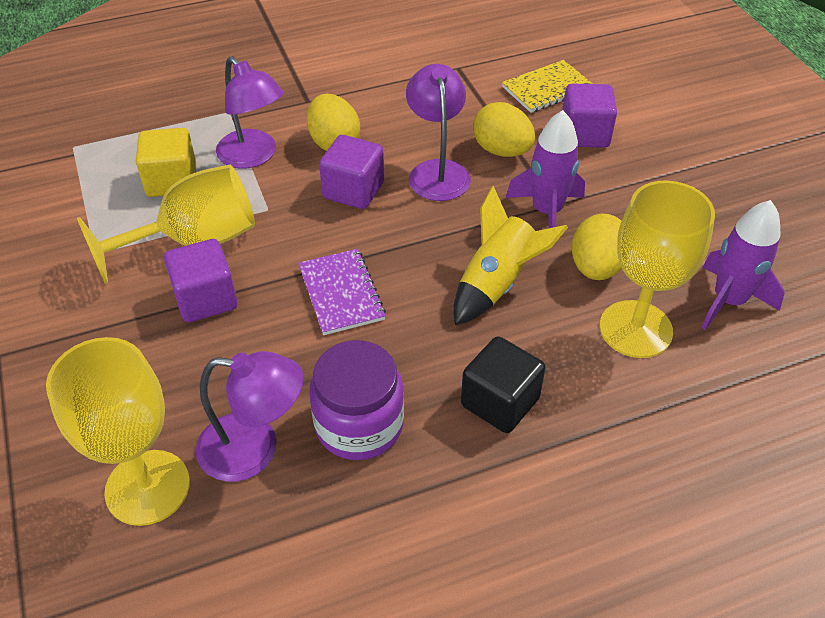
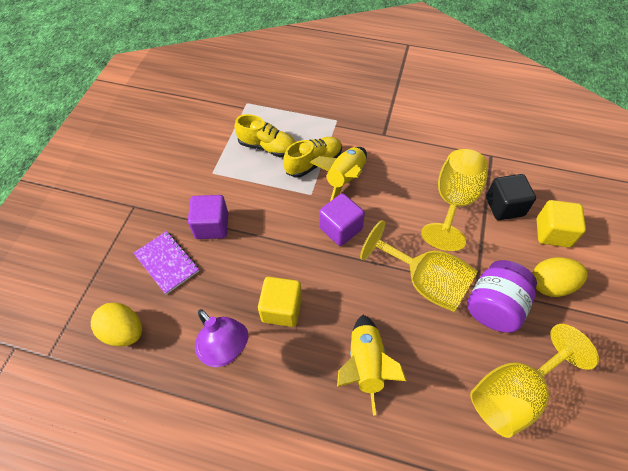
purple cube: [164,239,237,322] [319,135,384,209] [562,84,617,148] = 3 -> [188,195,229,239] [319,193,365,246] = 2
purple lamp: [196,351,304,482] [216,56,284,169] [406,64,471,201] = 3 -> [195,309,248,367] = 1
purple rocket: [506,110,585,228] [701,200,785,330] = 2 -> none = 0
yellow cube: [136,128,196,197] = 1 -> [258,277,302,327] [536,200,586,248] = 2
yellow egg: [307,94,360,151] [473,102,535,157] [572,214,622,280] = 3 -> [91,302,142,347] [533,257,588,297] = 2
yellow notebook: [502,60,593,113] = 1 -> none = 0
yellow rocket: [453,186,568,325] = 1 -> [310,147,367,201] [337,315,407,416] = 2
yellow shoe: none = 0 -> [234,114,295,157] [283,137,342,178] = 2

